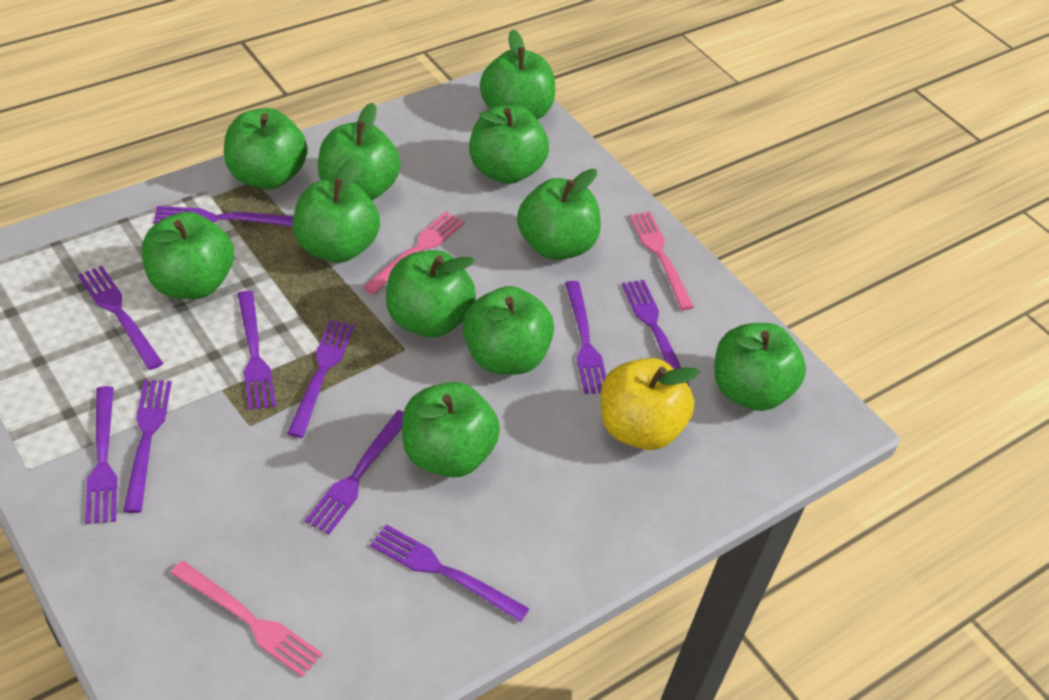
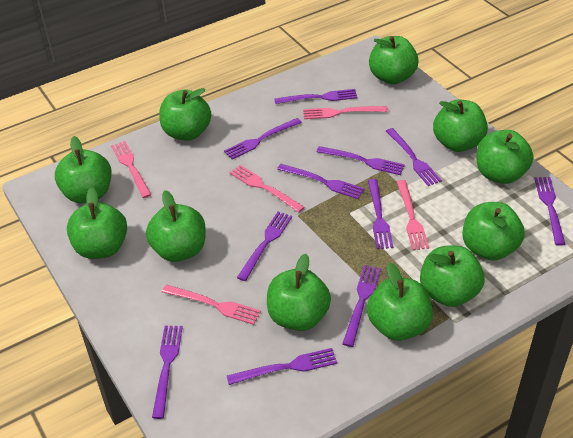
pink fork: [170,561,323,677] [363,211,465,295] [629,212,694,310] = 3 -> [111,141,152,198] [162,285,261,325] [230,165,305,213] [303,106,388,119] [396,180,429,250] = 5
purple fork: [78,266,163,370] [85,386,117,524] [123,380,172,513] [153,206,294,226] [238,291,276,410] [287,319,354,438] [305,410,404,534] [370,524,530,622] [565,281,606,394] [622,280,690,386] = 10 -> [152,326,183,419] [224,118,302,159] [227,348,337,385] [237,212,292,281] [275,89,358,104] [277,164,365,199] [316,146,405,175] [342,265,381,347] [368,179,393,249] [386,128,442,186] [534,177,566,246] = 11
yellow apple: [600,358,700,450] = 1 -> none = 0

